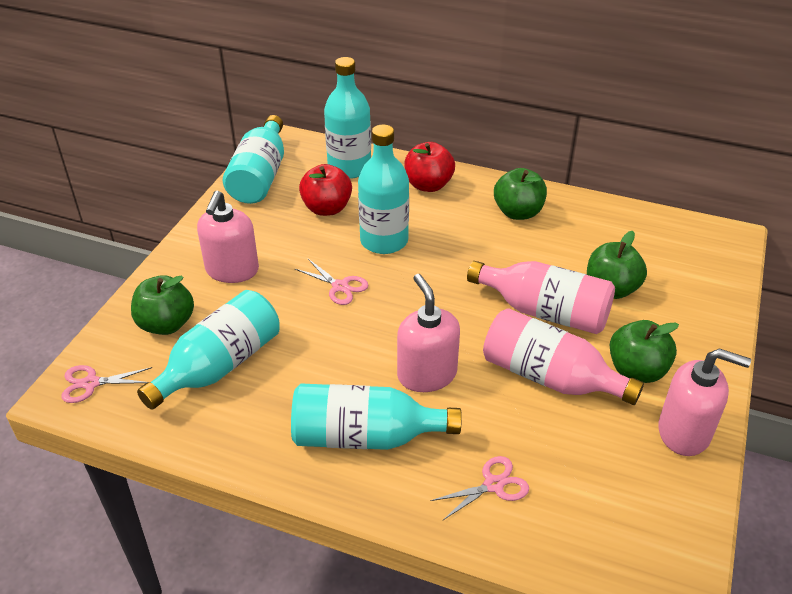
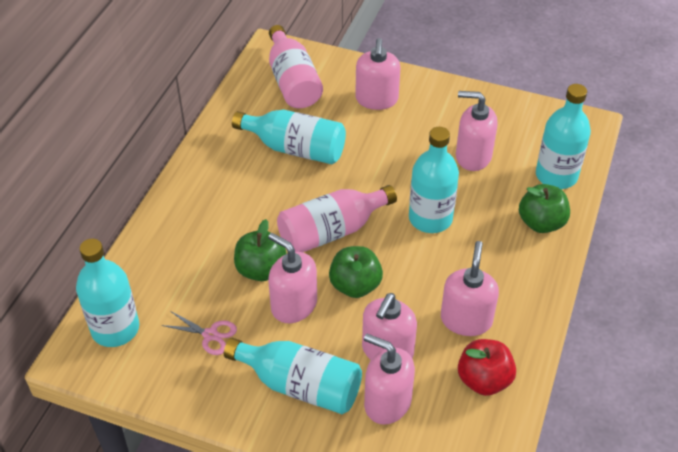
green apple: [131,275,194,335] [494,168,547,220] [587,231,647,299] [610,320,679,383] = 4 -> [234,219,287,281] [329,246,383,298] [519,184,570,233] = 3
pink scissors: [61,365,152,403] [295,259,368,305] [430,456,529,521] = 3 -> [161,311,237,355] = 1
pink soap dispenser: [197,191,259,283] [397,274,460,392] [658,348,751,456] = 3 -> [268,233,317,323] [355,38,400,110] [362,293,417,360] [364,334,415,425] [441,241,499,336] [456,91,498,171] = 6
red apple: [299,164,352,216] [404,142,455,192] = 2 -> [458,339,516,396] = 1

